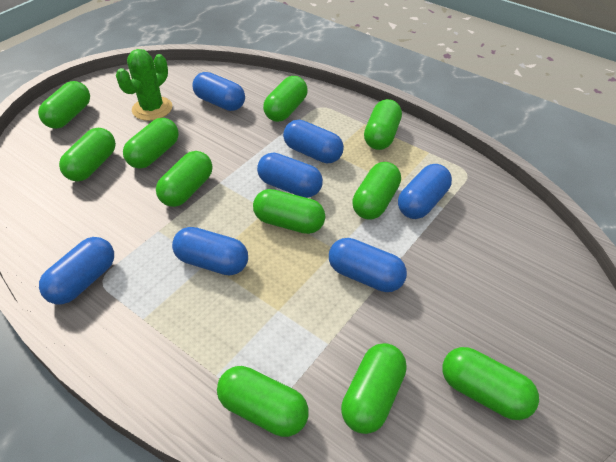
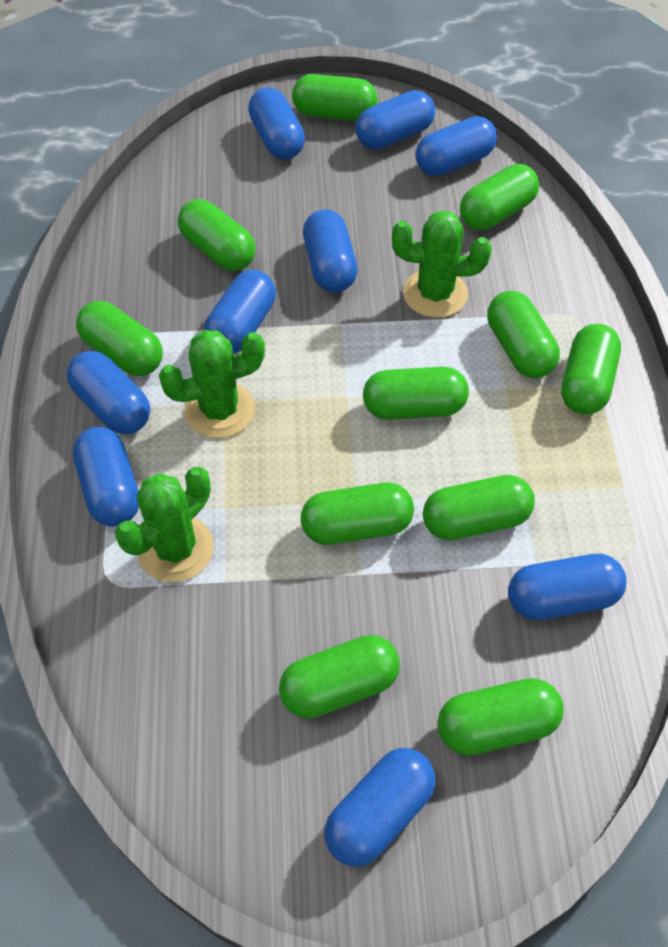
blue capsule: [39,237,114,304] [172,227,248,276] [192,72,245,111] [257,152,323,198] [283,120,344,164] [329,238,407,292] [398,164,452,219] = 7 -> [67,351,150,434] [73,427,139,527] [204,270,276,354] [248,87,305,160] [303,210,358,292] [324,748,436,867] [355,90,435,150] [415,116,497,176] [508,554,627,620] = 9
green cactus: [116,49,172,121] = 1 -> [115,467,214,582] [159,330,265,438] [392,210,491,318] = 3

